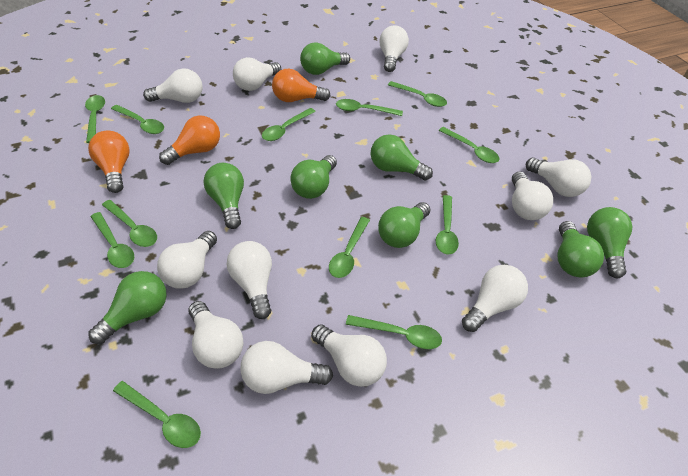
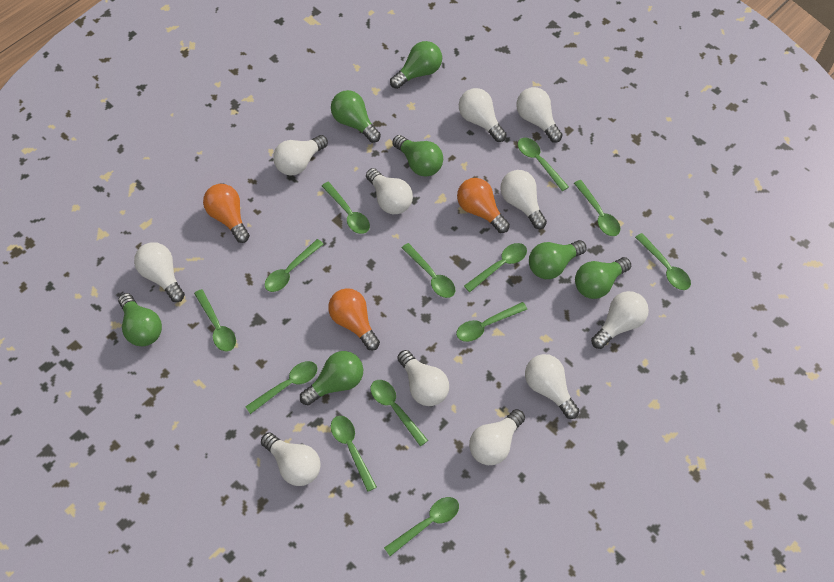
green light bulb: [88,271,167,344] [204,163,244,229] [290,155,337,199] [300,42,350,75] [371,134,433,181] [378,202,430,248] [558,221,604,277] [587,207,632,278] = 8 -> [118,293,162,346] [300,351,363,405] [331,90,381,143] [390,41,442,89] [392,135,443,177] [529,240,587,279] [575,257,631,299] = 7
green spoon: [85,95,105,143] [90,212,134,268] [102,200,157,247] [111,105,164,134] [113,381,201,448] [262,108,316,141] [329,217,370,278] [336,99,403,116] [346,315,442,349] [388,81,447,107] [436,195,459,254] [439,127,499,163] = 12 -> [194,289,236,352] [245,361,317,414] [265,239,324,292] [322,182,370,234] [331,416,377,492] [371,380,428,446] [384,497,459,556] [402,243,455,298] [456,302,527,342] [464,243,527,292] [518,138,569,191] [574,180,620,236] [635,233,691,290] = 13

